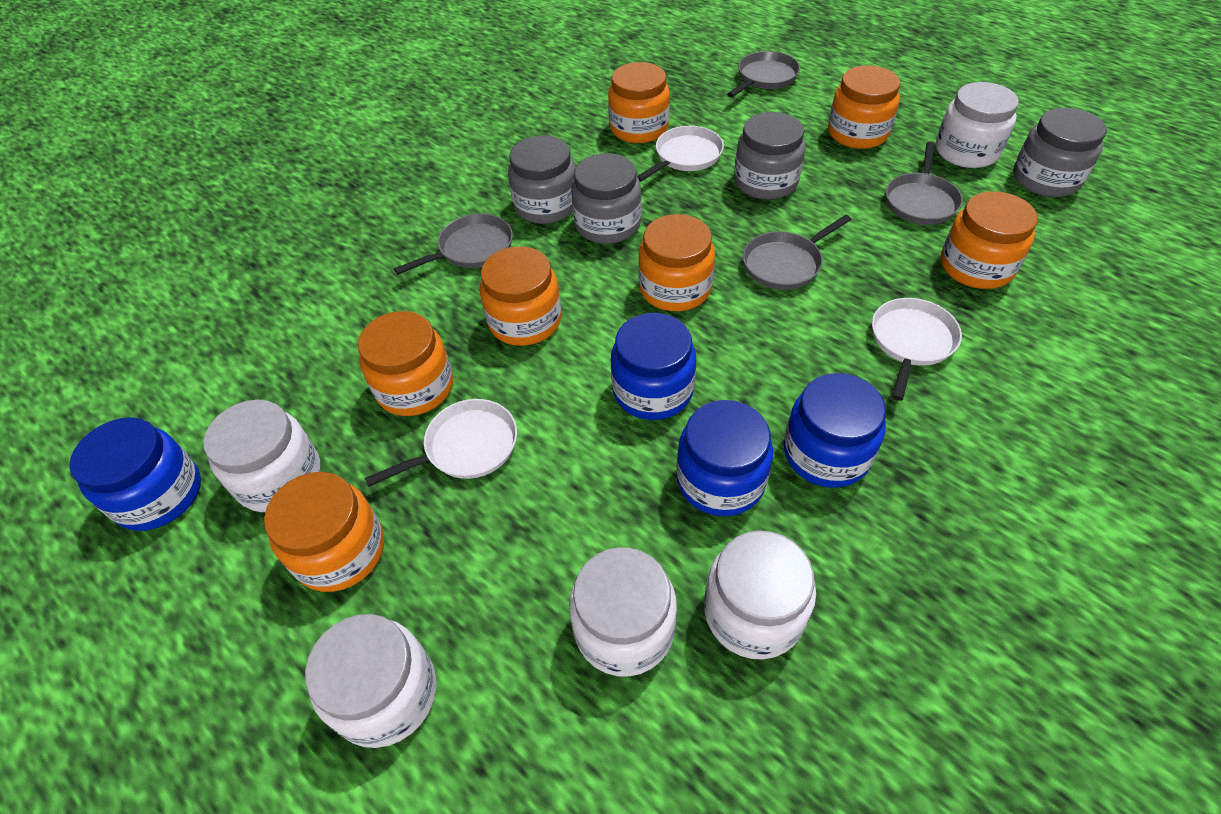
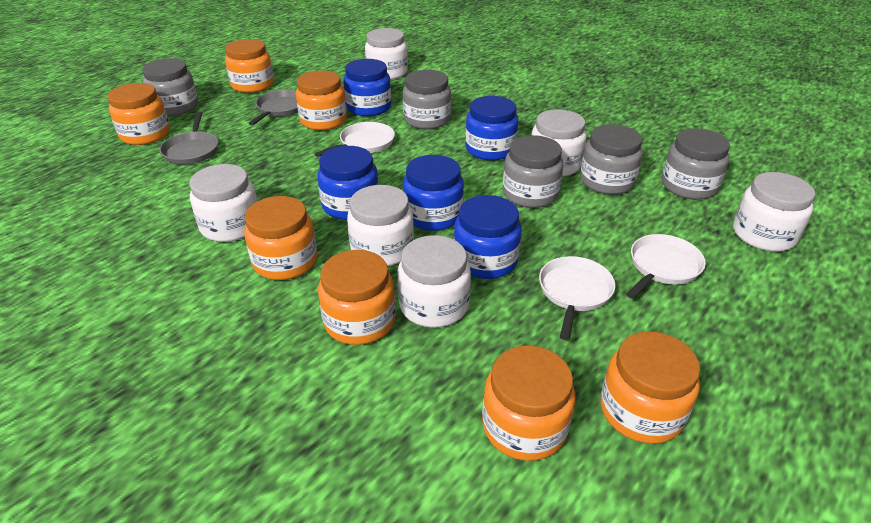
blue jar: [69,417,201,531] [611,313,696,420] [676,400,773,516] [784,373,886,488] = 4 -> [317,146,379,220] [343,59,391,116] [403,155,464,231] [454,195,522,279] [465,96,519,160] = 5
grey jar: [508,136,576,224] [571,153,642,244] [734,112,805,200] [1013,108,1107,197] = 4 -> [142,58,198,116] [403,70,451,129] [503,135,563,208] [580,124,643,195] [662,129,730,200] = 5
grey pan: [394,213,513,275] [727,51,800,97] [743,215,851,290] [886,142,963,225] = 4 -> [160,111,218,165] [249,90,298,125] = 2
white jar: [203,399,320,512] [305,614,436,748] [569,547,677,677] [704,530,816,660] [936,82,1019,168] = 5 -> [189,164,257,242] [347,185,414,266] [365,28,408,80] [398,235,471,328] [531,109,587,177] [733,172,815,252] = 6

